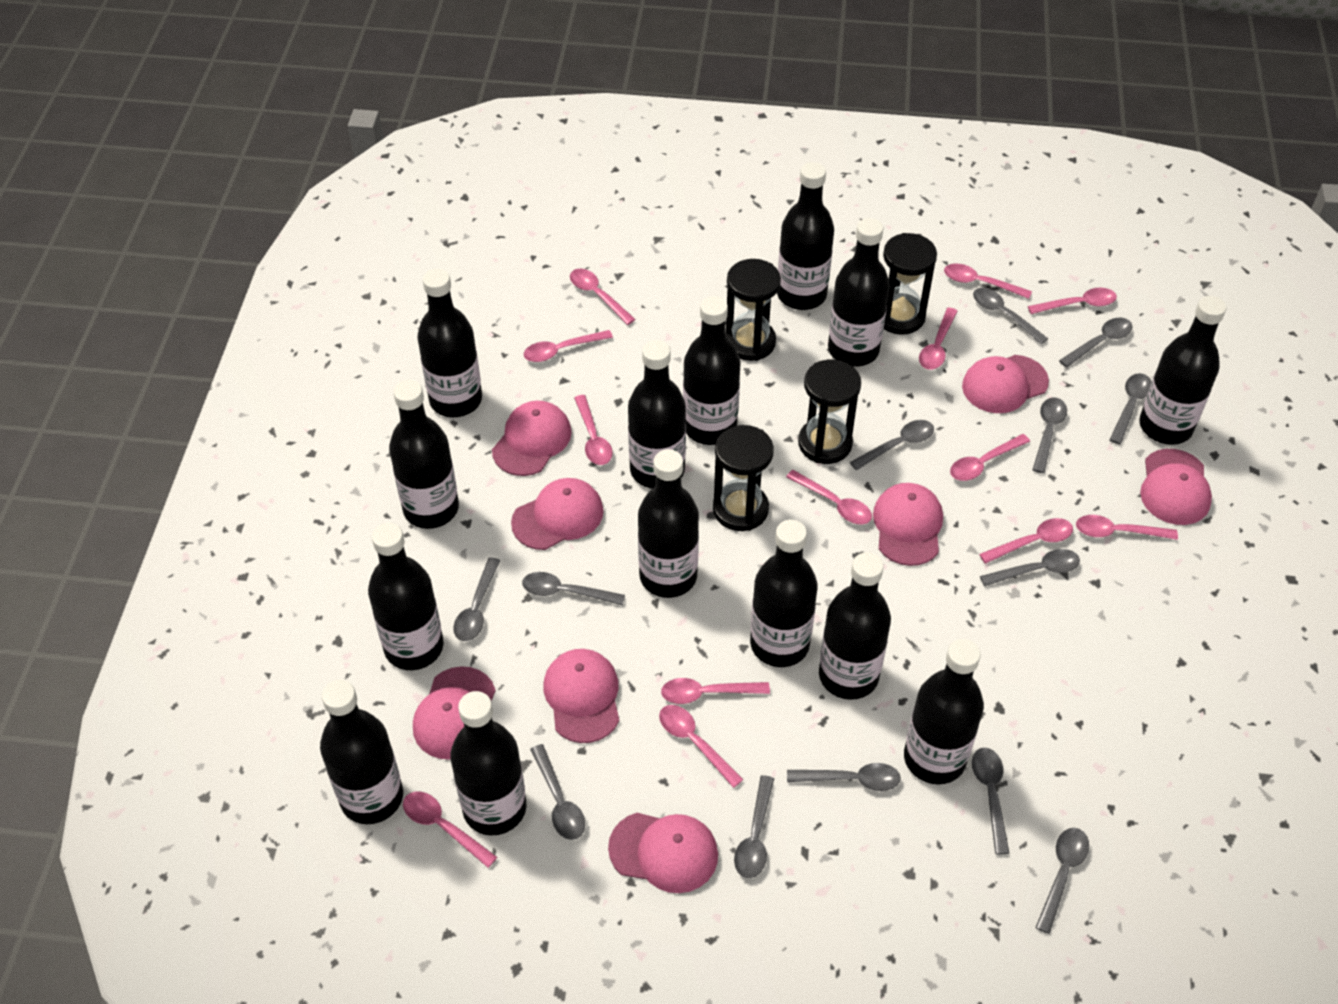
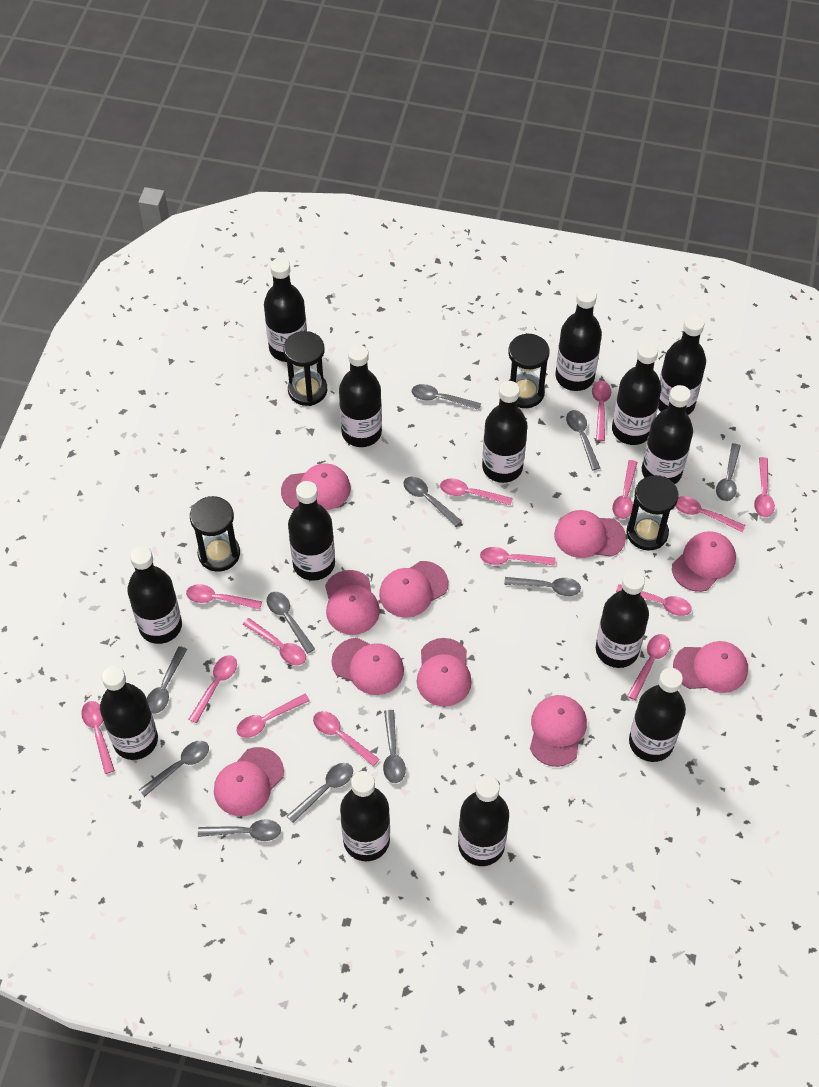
grey spoon: [453,557,500,641] [522,572,625,606] [530,744,585,840] [734,775,774,878] [787,763,901,791] [850,420,934,470] [972,748,1009,854] [973,288,1048,344] [980,549,1080,586] [1033,397,1067,473] [1035,828,1089,934] [1059,318,1133,368] [1109,373,1152,444] = 13 -> [139,741,209,797] [147,646,187,714] [198,819,281,841] [267,592,315,654] [287,763,353,823] [383,710,406,783] [403,477,462,526] [412,384,481,410] [504,577,581,596] [566,410,600,470] [716,443,741,501] = 11
pink cap: [413,666,496,760] [492,401,572,476] [511,478,604,550] [543,649,619,743] [608,813,718,893] [873,483,943,566] [962,355,1049,413] [1140,449,1212,525] = 8 -> [214,747,284,816] [281,463,351,510] [325,570,380,635] [331,638,404,695] [379,561,448,618] [417,638,472,707] [530,695,587,767] [554,510,626,558] [672,531,736,592] [673,641,748,693] = 10
pink spoon: [403,792,497,868] [524,330,613,362] [570,269,635,325] [574,395,613,465] [659,705,744,788] [661,678,770,704] [786,470,872,525] [919,308,958,370] [944,264,1032,299] [950,434,1030,481] [979,518,1073,564] [1028,288,1117,314] [1076,515,1178,540] = 13 -> [81,701,115,774] [186,584,262,610] [189,655,237,723] [236,694,310,738] [243,618,306,665] [313,711,380,766] [440,478,513,506] [480,547,556,566] [592,381,611,441] [612,460,638,519] [616,584,692,616] [627,634,670,700] [675,496,745,532] [754,457,775,517] = 14

